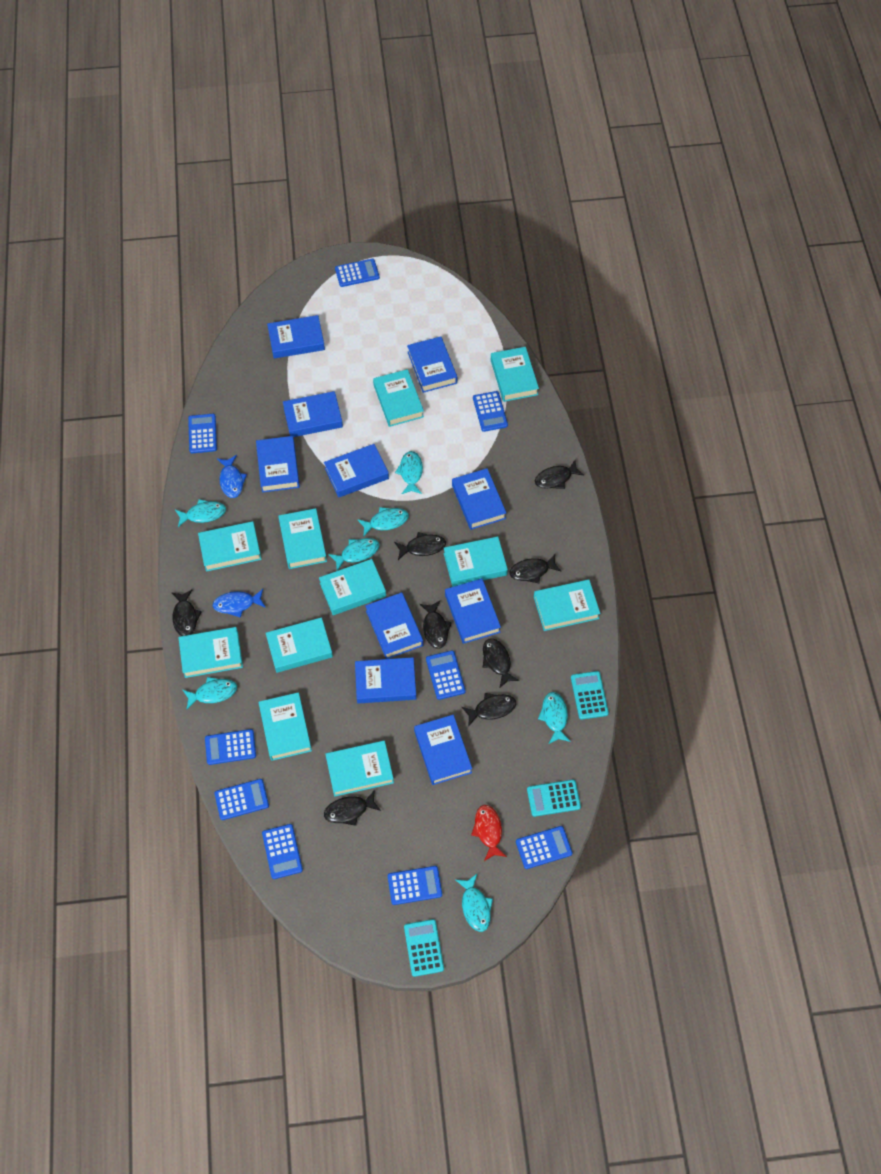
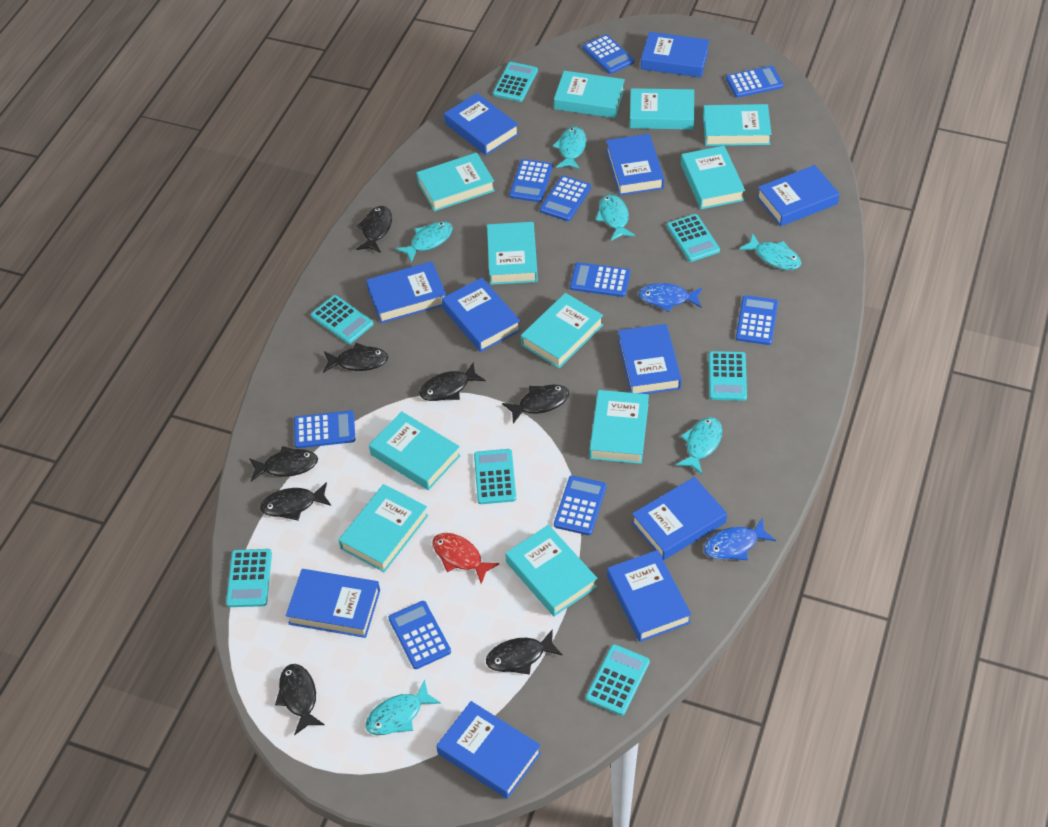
blue book: [256,436,300,493] [267,315,325,358] [283,391,343,437] [324,444,389,498] [355,657,416,704] [365,592,423,659] [407,336,457,393] [414,715,472,785] [445,578,501,644] [452,468,506,530] = 10 -> [286,569,380,638] [366,261,447,323] [436,701,541,799] [442,277,521,352] [444,93,519,155] [606,134,664,195] [607,550,692,642] [618,324,682,394] [632,477,727,560] [641,32,710,78] [757,165,840,226] = 11
turquoise calculator: [404,919,444,977] [527,780,581,817] [571,671,609,720] = 3 -> [226,549,272,607] [311,295,373,344] [474,449,516,504] [493,62,538,102] [586,644,650,716] [667,214,720,262] [709,351,747,401] = 7
turquoise fish: [175,499,226,527] [183,677,237,709] [328,538,380,571] [357,507,409,537] [395,451,423,494] [456,874,493,932] [538,692,571,744] = 7 -> [365,680,441,735] [396,221,453,263] [553,126,586,170] [596,194,635,241] [676,417,722,474] [739,233,801,270] = 6

